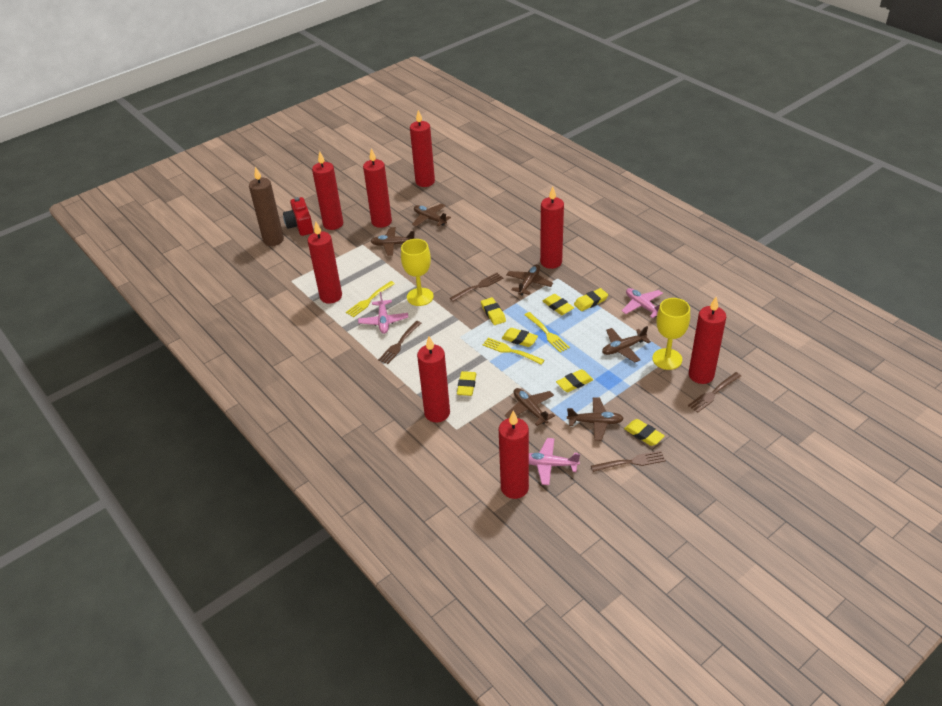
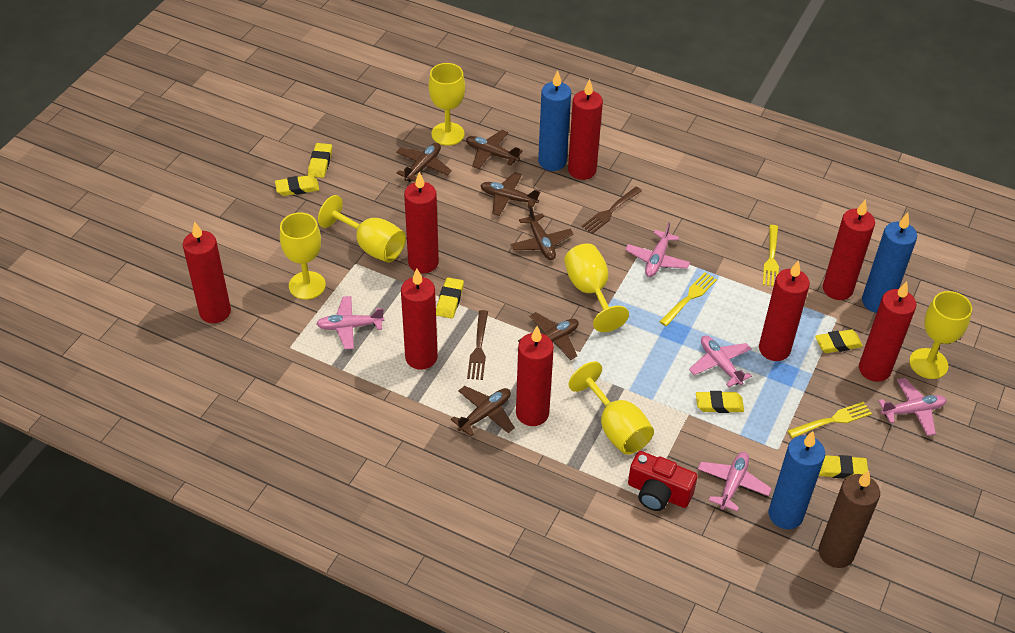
blue candle: none = 0 -> [538,70,571,171] [769,431,825,529] [862,213,917,313] = 3
brown fork: [378,321,421,364] [450,273,504,302] [591,451,666,472] [688,372,741,413] = 4 -> [467,310,488,380] [582,187,642,234] = 2
pink plane: [358,292,408,334] [529,438,580,485] [622,288,663,318] = 3 -> [316,296,384,350] [625,222,690,277] [689,336,752,387] [698,452,772,511] [878,378,947,436] = 5
yellow eraser: [457,371,476,396] [481,297,506,325] [502,328,538,347] [543,294,574,315] [556,369,593,392] [574,288,608,311] [624,419,665,446] = 7 -> [275,175,319,196] [308,143,332,178] [436,277,464,318] [696,391,744,413] [815,329,863,353] [819,455,868,478] = 6
yellow goblet: [401,239,434,306] [652,298,690,370] = 2 -> [280,212,326,300] [318,195,406,263] [429,63,465,146] [564,243,629,332] [569,361,654,455] [909,291,972,379] = 6

